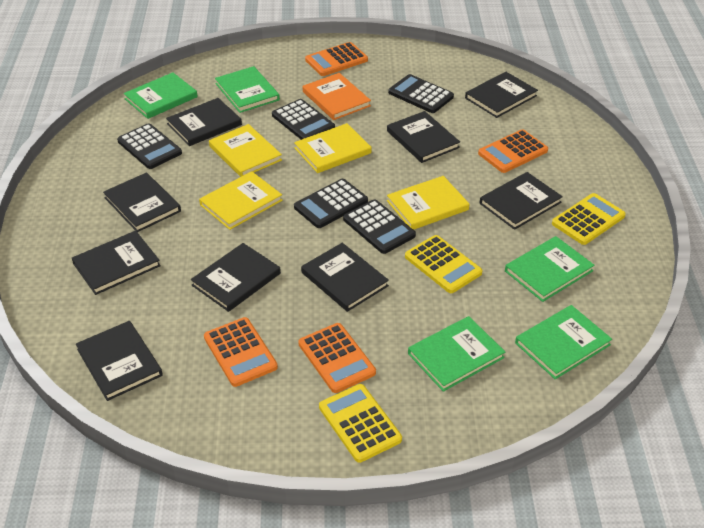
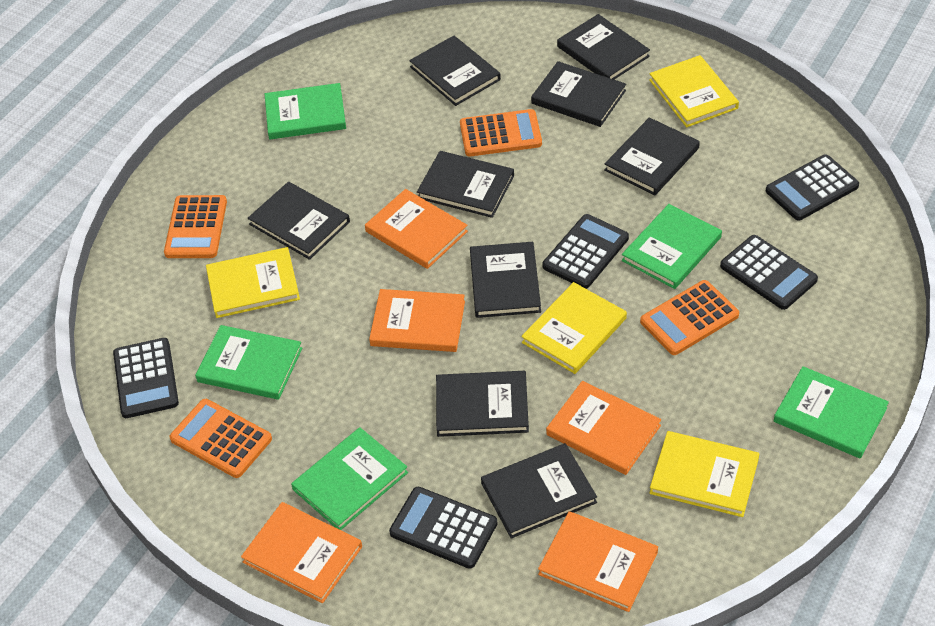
orange book: [303,73,371,120] = 1 -> [241,502,362,603] [365,189,468,269] [369,289,465,352] [538,511,658,612] [546,381,661,475] = 5
yellow calculator: [319,384,402,463] [405,235,483,293] [552,193,626,245] = 3 -> none = 0

